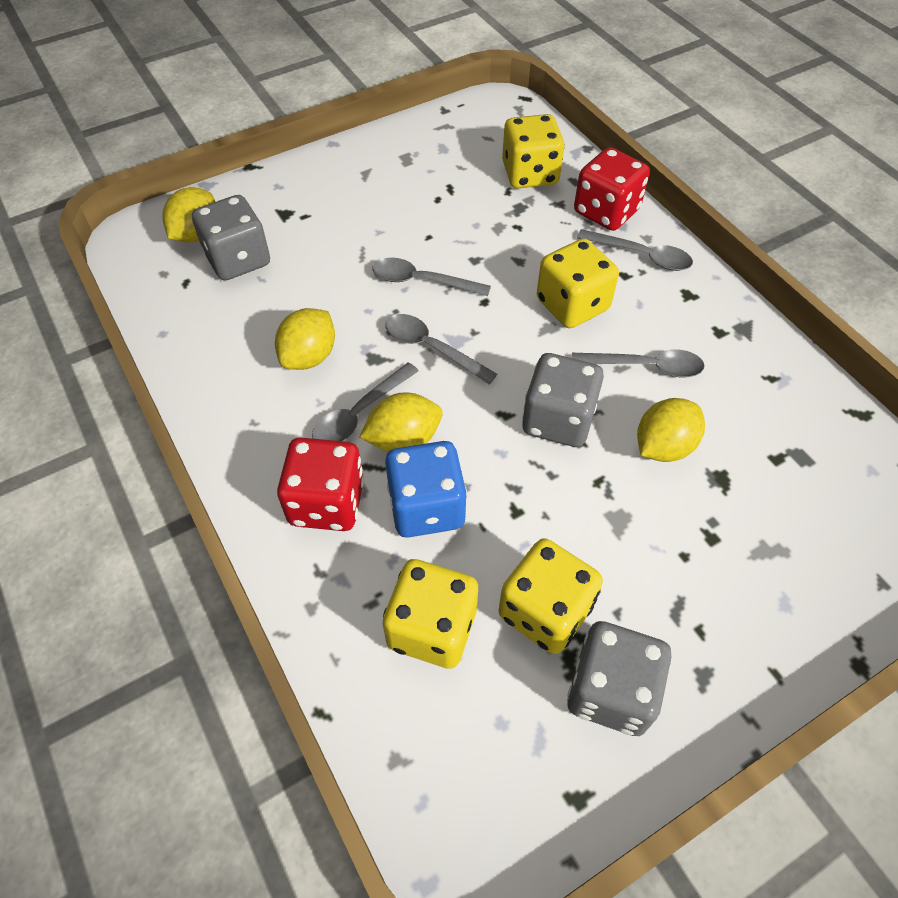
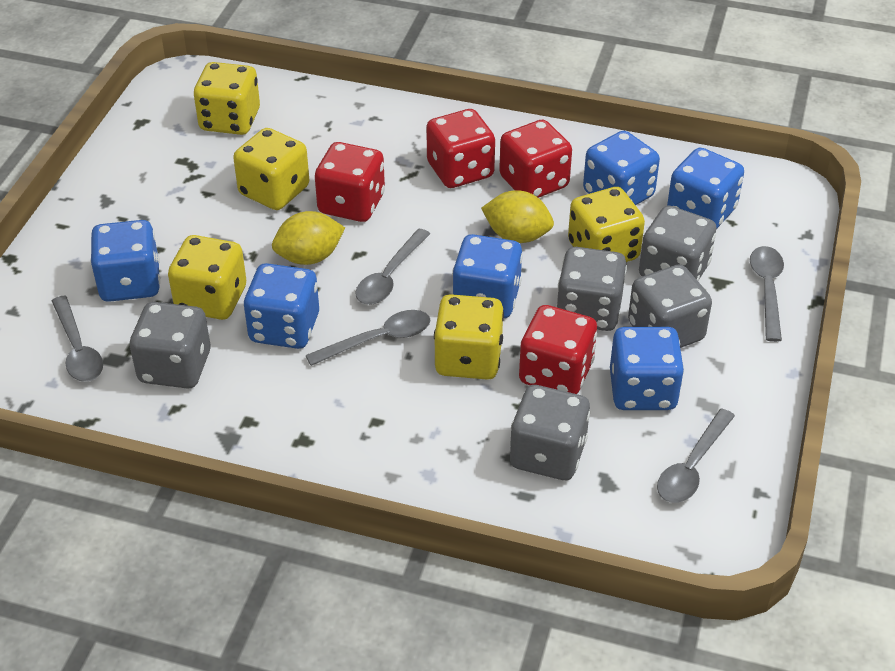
blue dice: [385,441,467,538] = 1 -> [90,220,160,302] [244,263,319,349] [452,234,523,318] [583,131,660,205] [610,327,684,410] [667,147,744,229] = 6
grey dice: [192,195,270,280] [522,353,604,447] [567,621,672,736] = 3 -> [130,302,210,389] [510,385,590,480] [556,247,627,331] [628,264,712,348] [639,206,716,282] = 5
red dice: [277,437,364,531] [574,147,650,231] = 2 -> [315,142,385,222] [426,109,495,188] [499,120,572,198] [519,305,597,394] = 4
yellow dice: [383,559,478,669] [499,538,603,654] [502,114,565,188] [537,238,619,328] = 4 -> [168,235,246,320] [194,62,260,135] [233,128,309,210] [434,294,504,380] [568,187,645,262] = 5
yellow lemon: [162,187,215,242] [275,308,335,370] [360,392,443,452] [637,398,705,462] = 4 -> [272,211,345,265] [481,190,554,243] = 2

